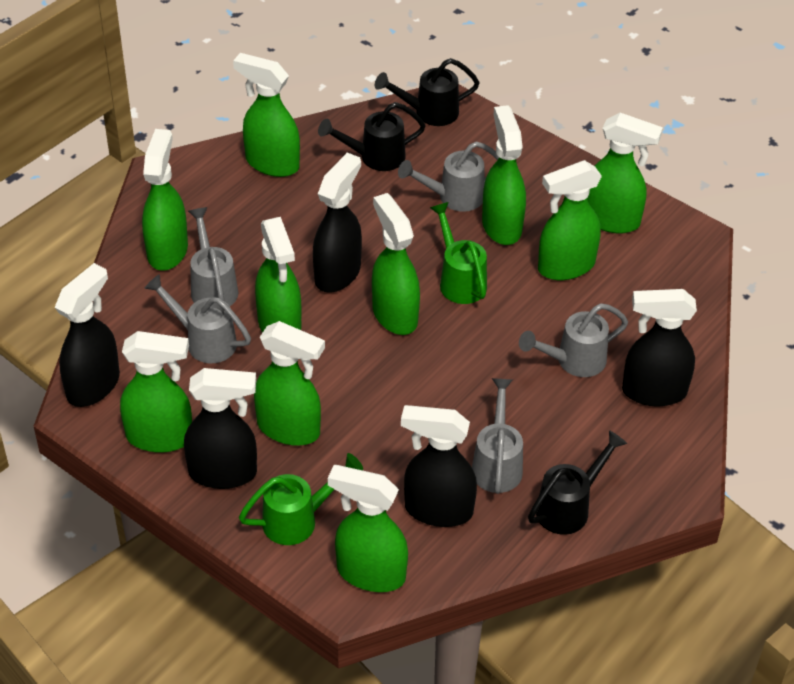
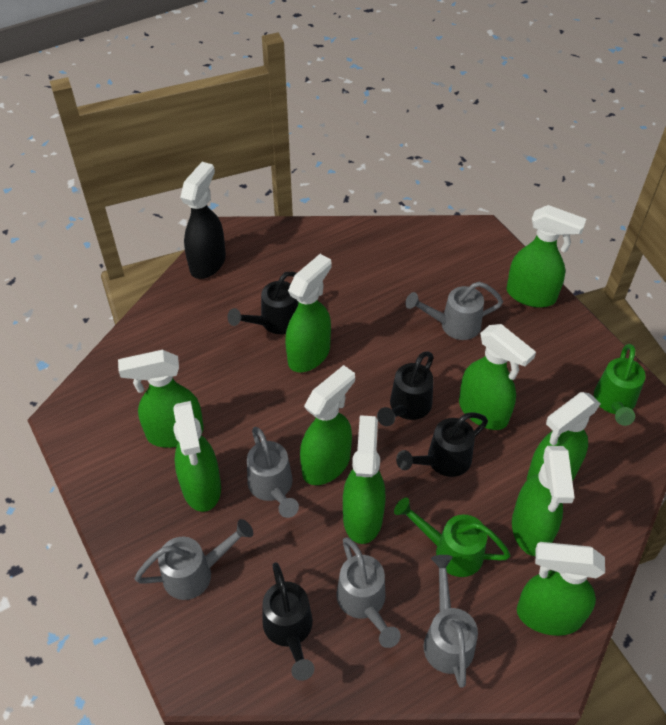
black spray bottle: [55,263,120,407] [184,368,257,489] [313,153,362,292] [401,405,477,527] [622,289,697,406] = 5 -> [180,162,226,279] = 1
black watering can: [318,102,426,171] [375,58,480,126] [528,430,627,535] = 3 -> [228,272,298,334] [262,562,314,681] [377,351,434,426] [396,412,488,477] = 4

